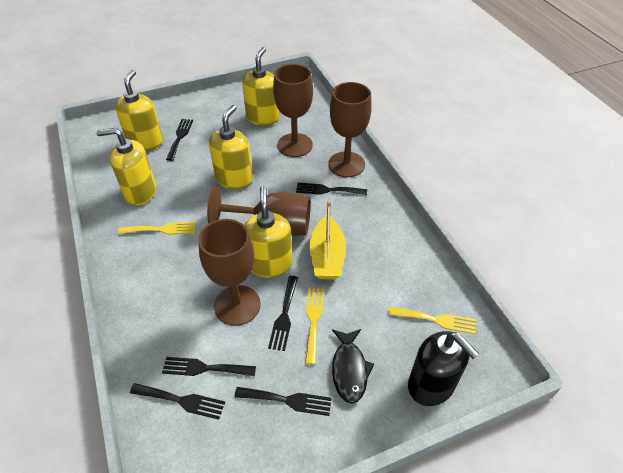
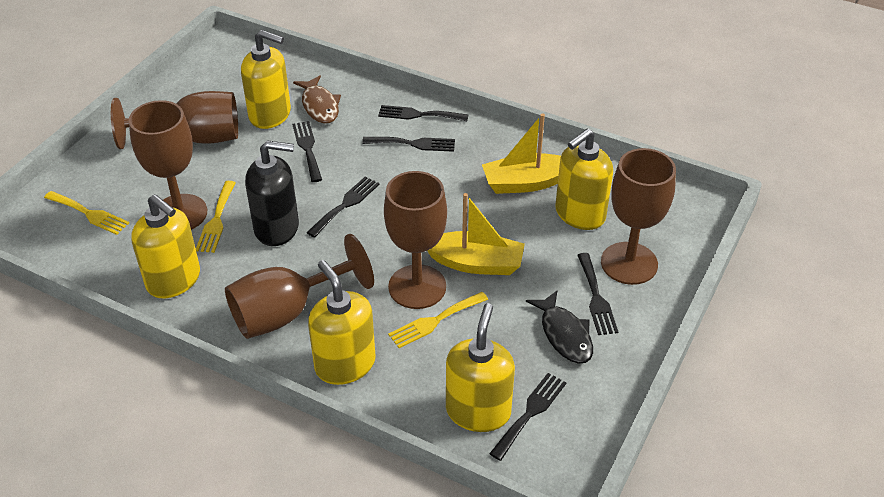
brown fish: none = 0 -> [293,75,341,124] = 1
brown goblet: [198,219,261,326] [207,186,311,236] [273,64,313,157] [328,82,372,177] = 4 -> [111,91,238,149] [129,100,207,230] [225,234,374,339] [384,171,447,309] [601,148,676,285] = 5
yellow boat: [309,201,346,279] = 1 -> [428,193,525,275] [482,113,561,194] = 2

